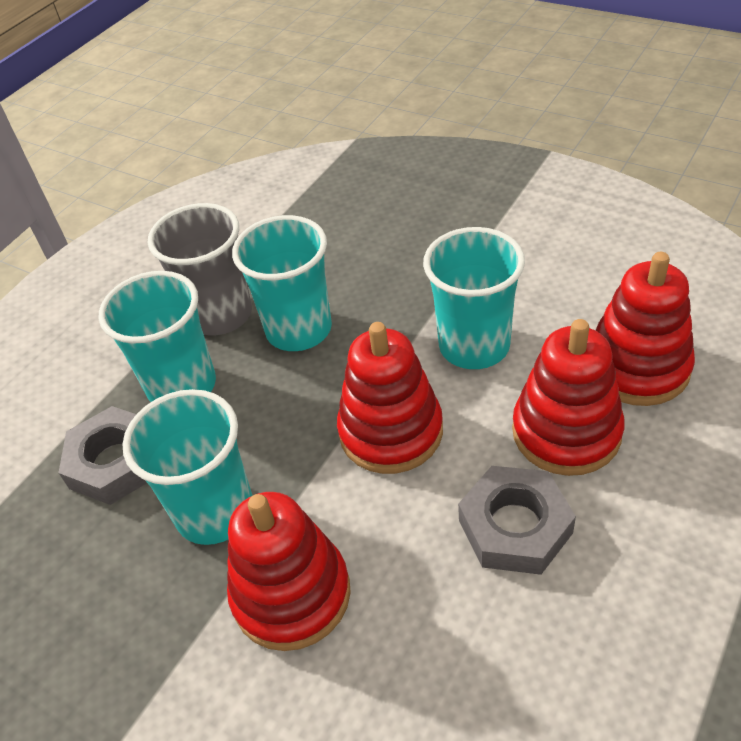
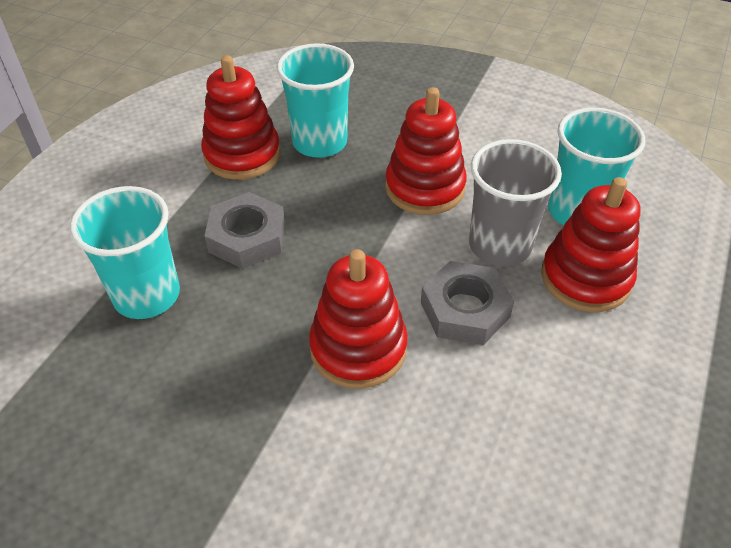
turquoise cup: [99,271,216,402] [123,389,252,545] [232,215,332,351] [423,227,525,369] = 4 -> [70,186,180,319] [276,43,354,158] [548,108,645,225] = 3

